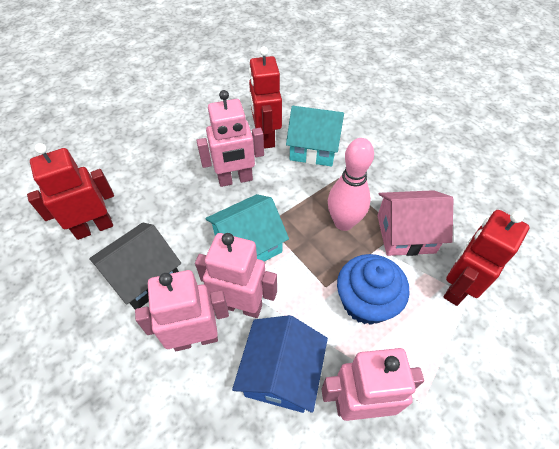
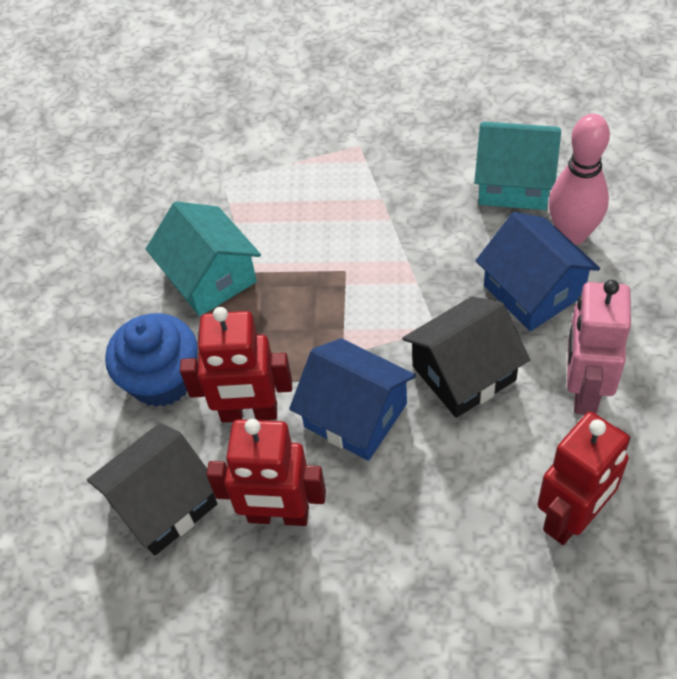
black house: [89,223,181,309] = 1 -> [87,423,218,556] [402,296,530,418] = 2
blue house: [232,315,328,413] = 1 -> [289,338,416,461] [476,212,600,331] = 2
pink house: [377,190,453,256] = 1 -> none = 0
pink robot: [135,270,229,351] [195,233,277,318] [196,90,264,187] [321,348,424,421] = 4 -> [567,280,631,415] = 1

